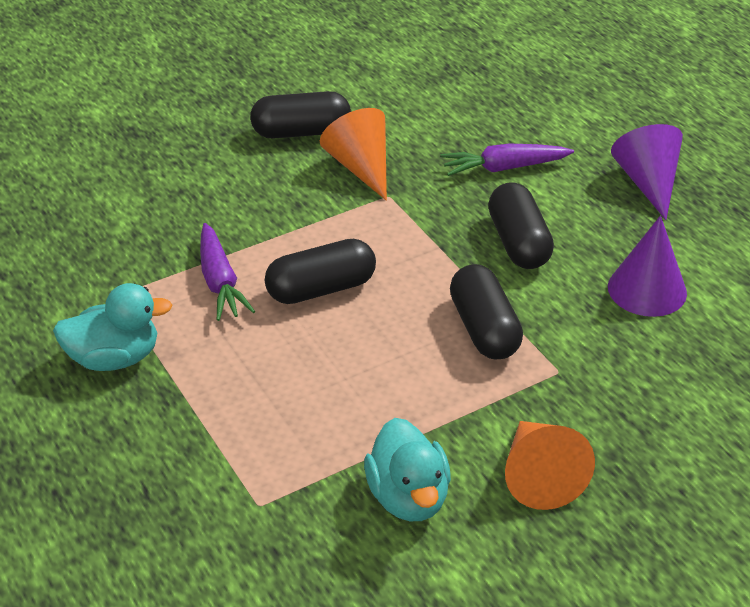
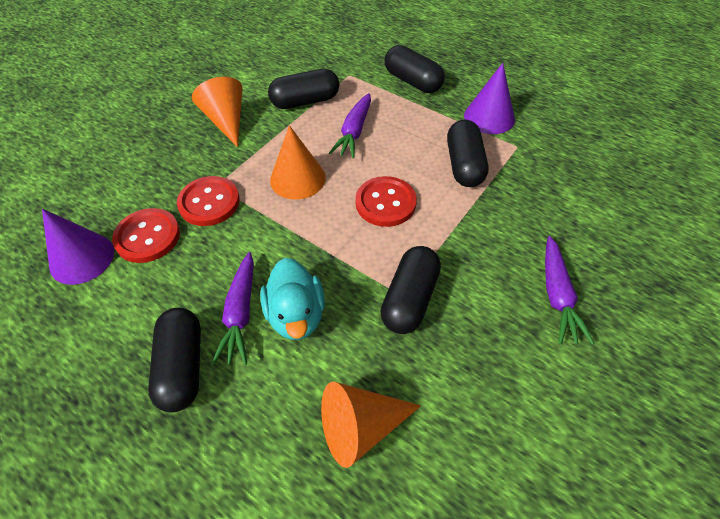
black capsule: [250,91,351,139] [265,239,376,304] [450,264,523,360] [488,182,554,269] = 4 -> [148,308,201,413] [268,69,339,109] [380,246,441,334] [385,45,445,93] [447,120,488,187] = 5
orange cone: [320,108,387,201] [505,421,595,510] = 2 -> [192,77,243,147] [270,125,326,200] [321,382,421,468] = 3
purple carrot: [200,223,255,321] [440,144,574,176] = 2 -> [211,252,254,365] [329,93,371,158] [545,236,594,345] = 3
red button: none = 0 -> [112,208,180,263] [177,176,240,226] [355,176,417,227] = 3
turquoise duck: [53,283,172,371] [364,418,451,521] = 2 -> [260,258,325,340] = 1

